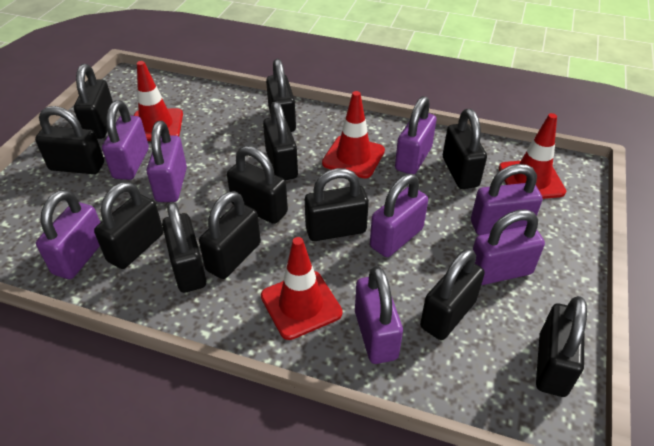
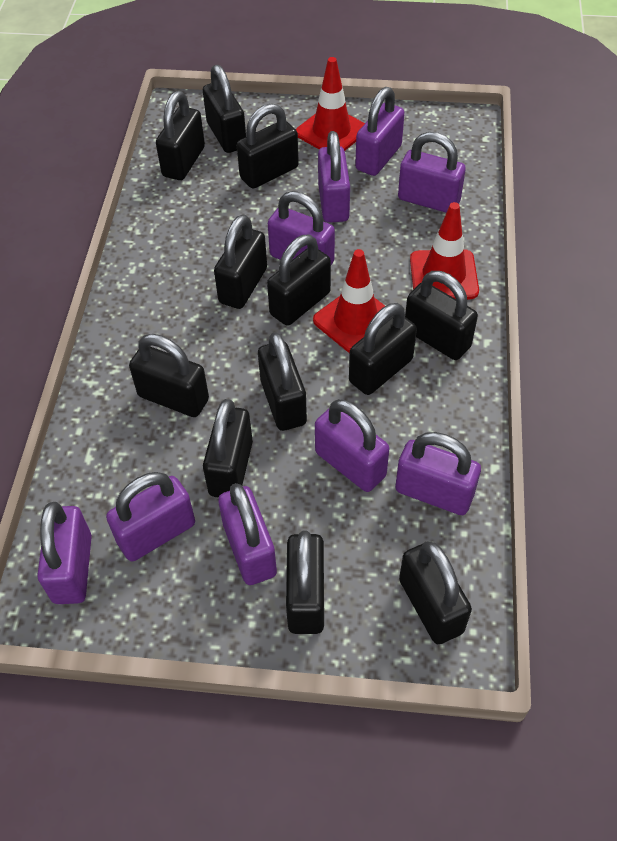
purple padlock: [36,190,100,279] [102,100,149,180] [147,121,187,202] [355,266,403,364] [370,174,428,257] [395,96,437,174] [471,164,542,235] [473,210,545,285] = 8 -> [37,502,92,604] [106,472,195,561] [218,483,277,585] [268,191,335,265] [315,399,389,492] [318,131,350,223] [355,87,405,176] [395,432,481,515] [398,132,466,212] = 9
red traffic cone: [134,61,183,141] [261,237,342,340] [322,91,385,178] [499,113,566,199] = 4 -> [296,57,365,151] [313,249,385,353] [410,202,479,299] = 3

